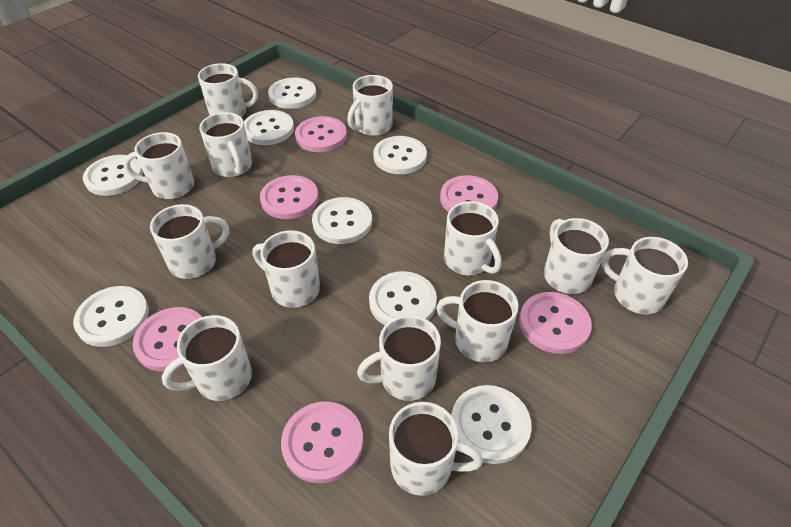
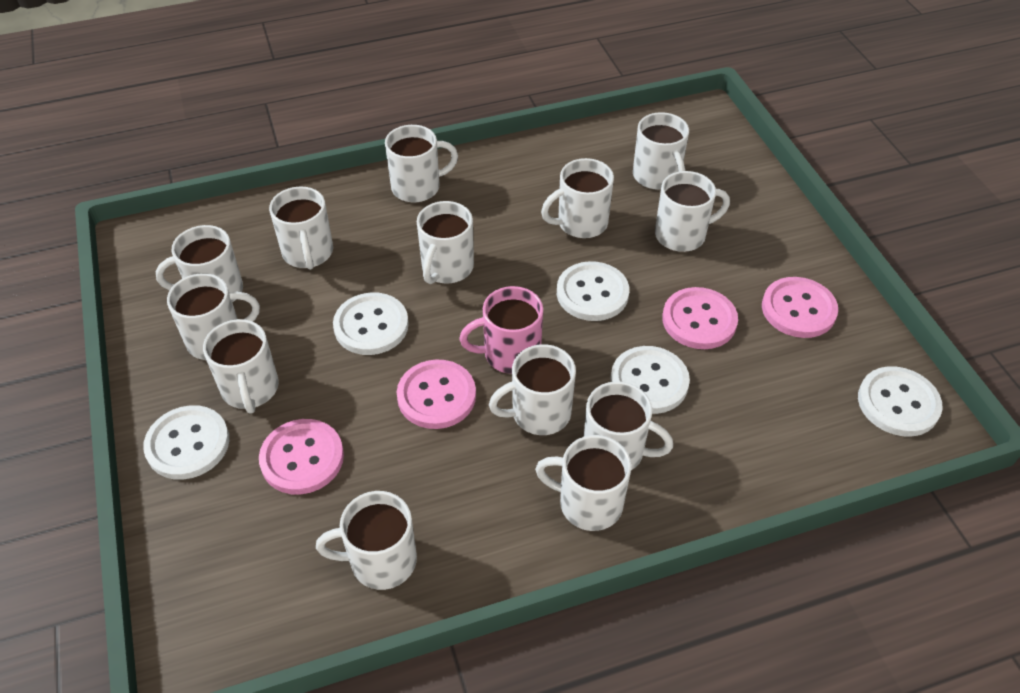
pink button: [133,307,202,372] [260,175,319,219] [281,401,363,483] [295,116,347,152] [440,175,498,212] [519,292,592,354] = 6 -> [259,419,344,494] [397,360,476,429] [662,287,738,349] [762,277,838,338] = 4
pink mug: none = 0 -> [459,286,543,374] = 1
white button: [73,286,149,347] [83,155,143,196] [244,110,294,145] [268,78,316,109] [312,197,372,244] [369,271,437,325] [374,136,427,174] [451,385,532,464] = 8 -> [143,405,229,480] [333,292,409,355] [557,261,629,321] [610,346,690,414] [858,366,942,437] = 5

